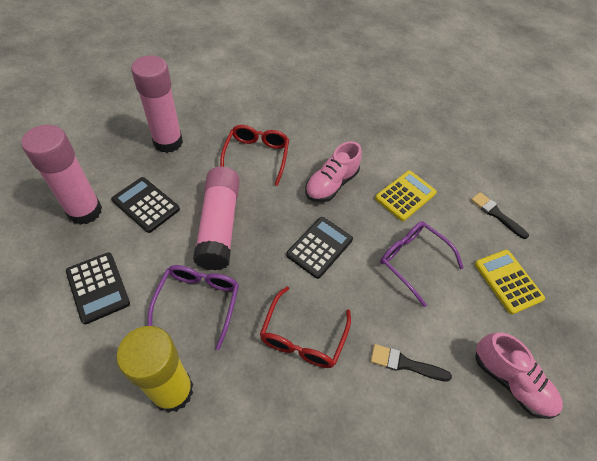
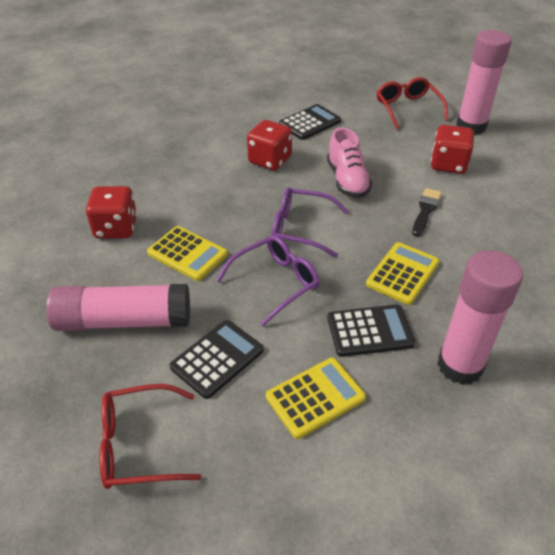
black brush: [371,344,452,382] [471,192,529,239] = 2 -> [412,188,442,237] = 1
pink shoe: [305,141,362,202] [475,332,563,419] = 2 -> [327,128,372,198] = 1
red dice: none = 0 -> [86,186,137,239] [247,120,292,170] [431,125,475,174] = 3
yellow calculator: [375,170,437,221] [475,250,545,315] = 2 -> [147,226,228,281] [266,358,366,439] [366,242,440,305] = 3
yellow glue stick: [116,326,193,413] = 1 -> none = 0

